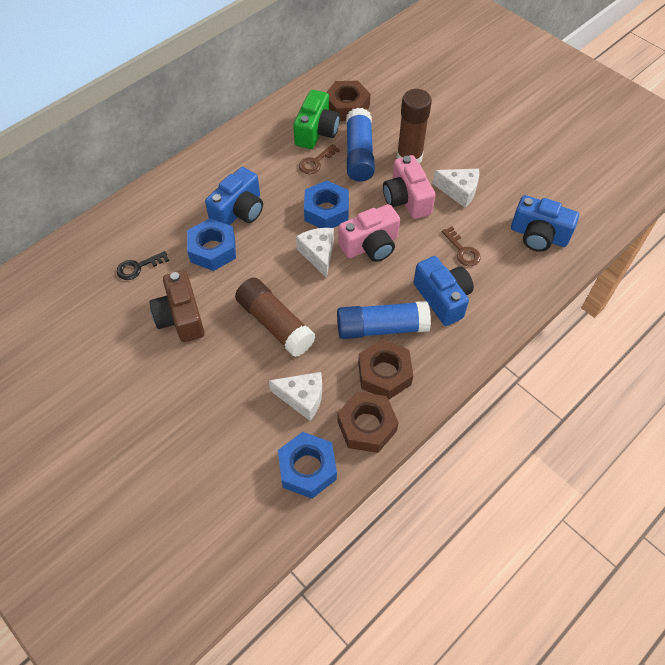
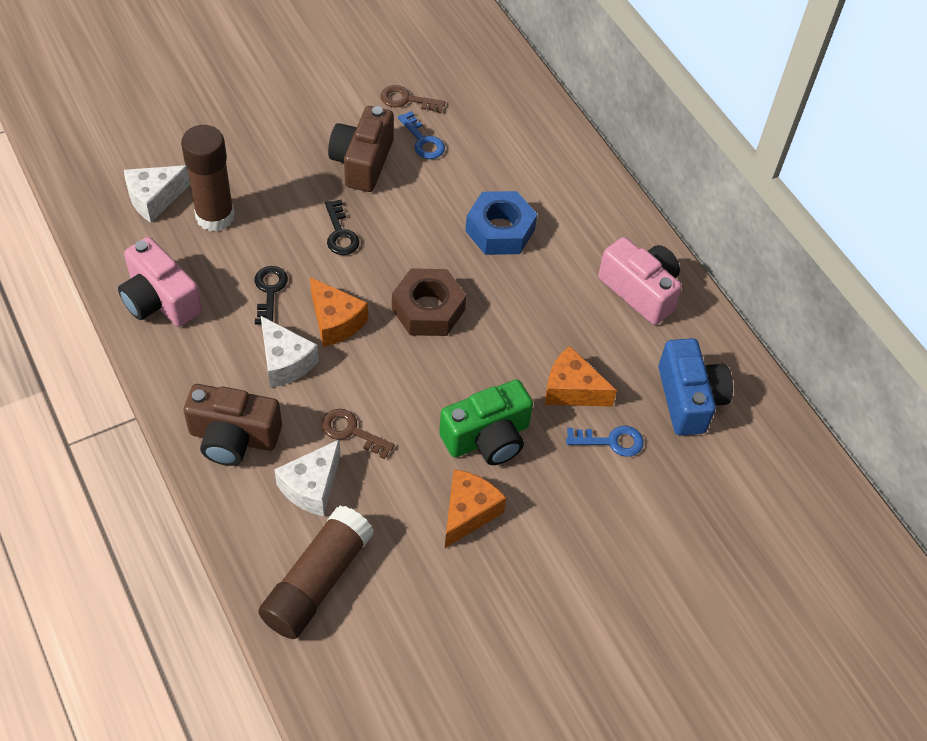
black key: [117,251,169,280] = 1 -> [254,266,288,325] [325,200,360,255] = 2
blue camera: [205,167,263,225] [414,256,474,326] [511,195,579,252] = 3 -> [658,338,733,436] = 1
blue glue stick: [337,301,431,339] [346,108,375,181] = 2 -> none = 0
blue key: none = 0 -> [398,111,445,159] [566,426,644,457] = 2
blue nut: [187,218,236,271] [278,432,337,499] [304,181,349,228] = 3 -> [465,191,537,255] = 1
brown camera: [149,270,205,342] = 1 -> [184,384,282,466] [328,106,394,192] = 2
brown nut: [326,81,370,121] [337,392,399,453] [358,339,413,400] = 3 -> [392,268,466,336] = 1
orange cheese: none = 0 -> [310,277,368,347] [445,469,506,548] [545,346,617,406] = 3

